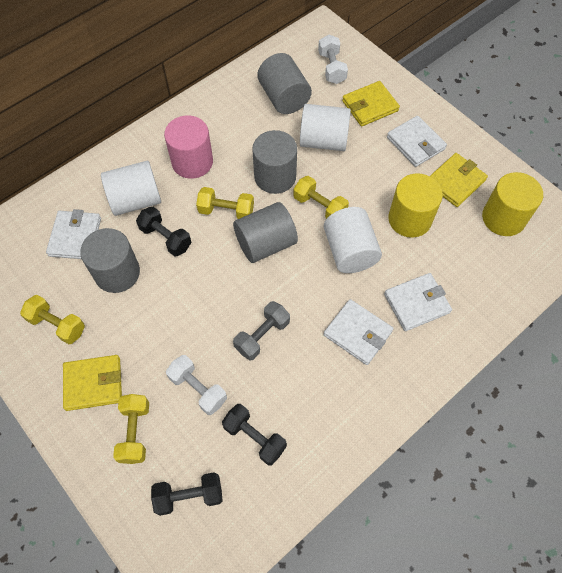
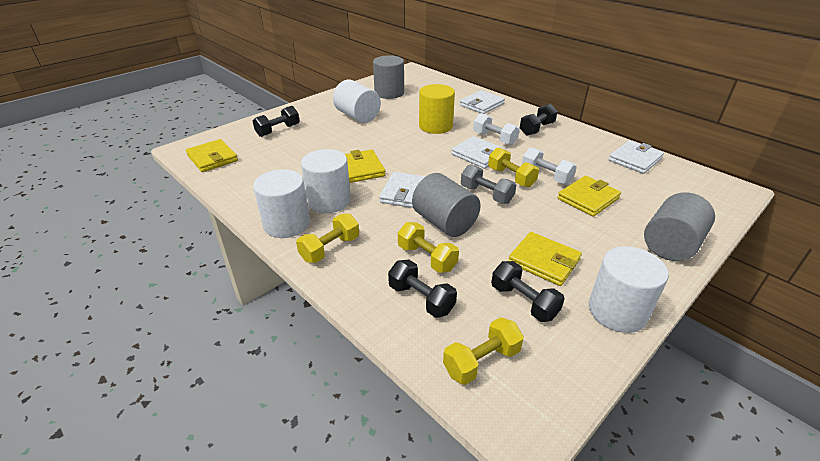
black dumbbell: [136,206,192,256] [151,472,223,516] [222,404,287,465] = 3 -> [253,106,300,137] [388,260,457,318] [491,261,565,322] [520,104,558,136] = 4
grey cylinder: [80,228,140,293] [233,202,298,263] [252,130,297,194] [257,53,312,114] = 4 -> [373,55,404,99] [412,173,481,237] [644,192,715,261] = 3
pink cylinder: [164,115,213,179] = 1 -> none = 0
white cylinder: [101,161,161,216] [300,104,351,151] [324,207,382,273] = 3 -> [253,169,310,238] [301,149,351,213] [333,80,381,123] [589,246,669,333] = 4
yellow cylinder: [388,173,443,238] [482,172,543,236] = 2 -> [419,84,455,134] = 1
yellow wallet: [63,355,122,411] [342,81,400,126] [430,153,488,207] = 3 -> [186,139,238,172] [345,150,386,183] [508,232,582,286] [557,176,621,217] = 4

